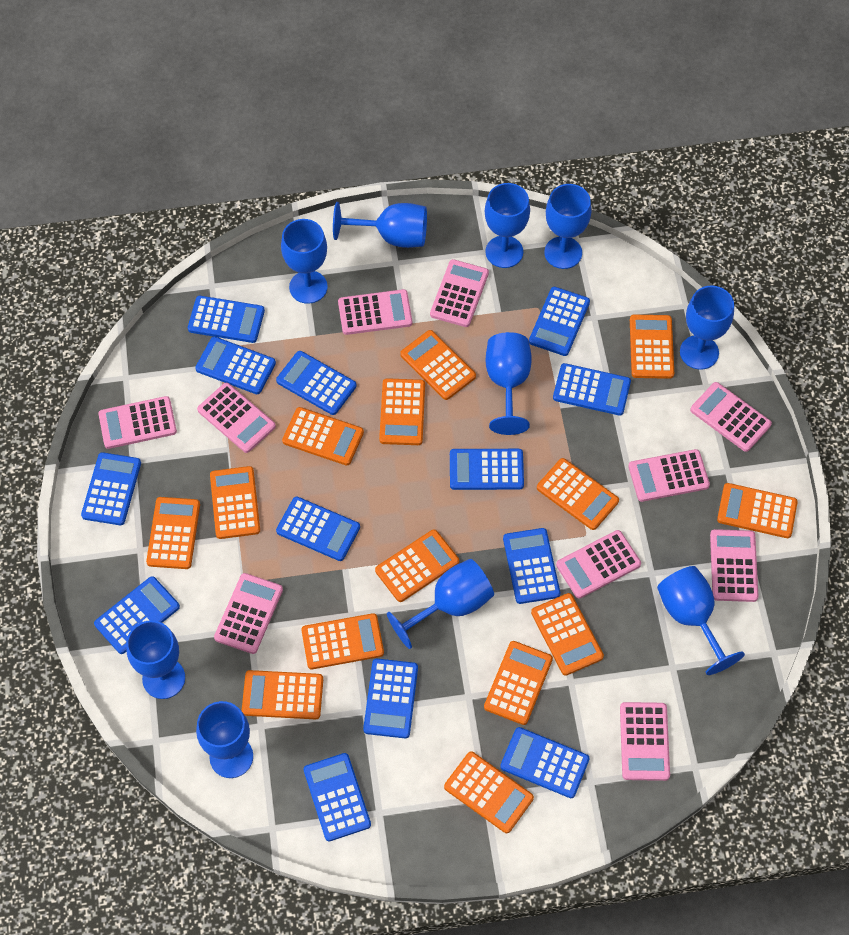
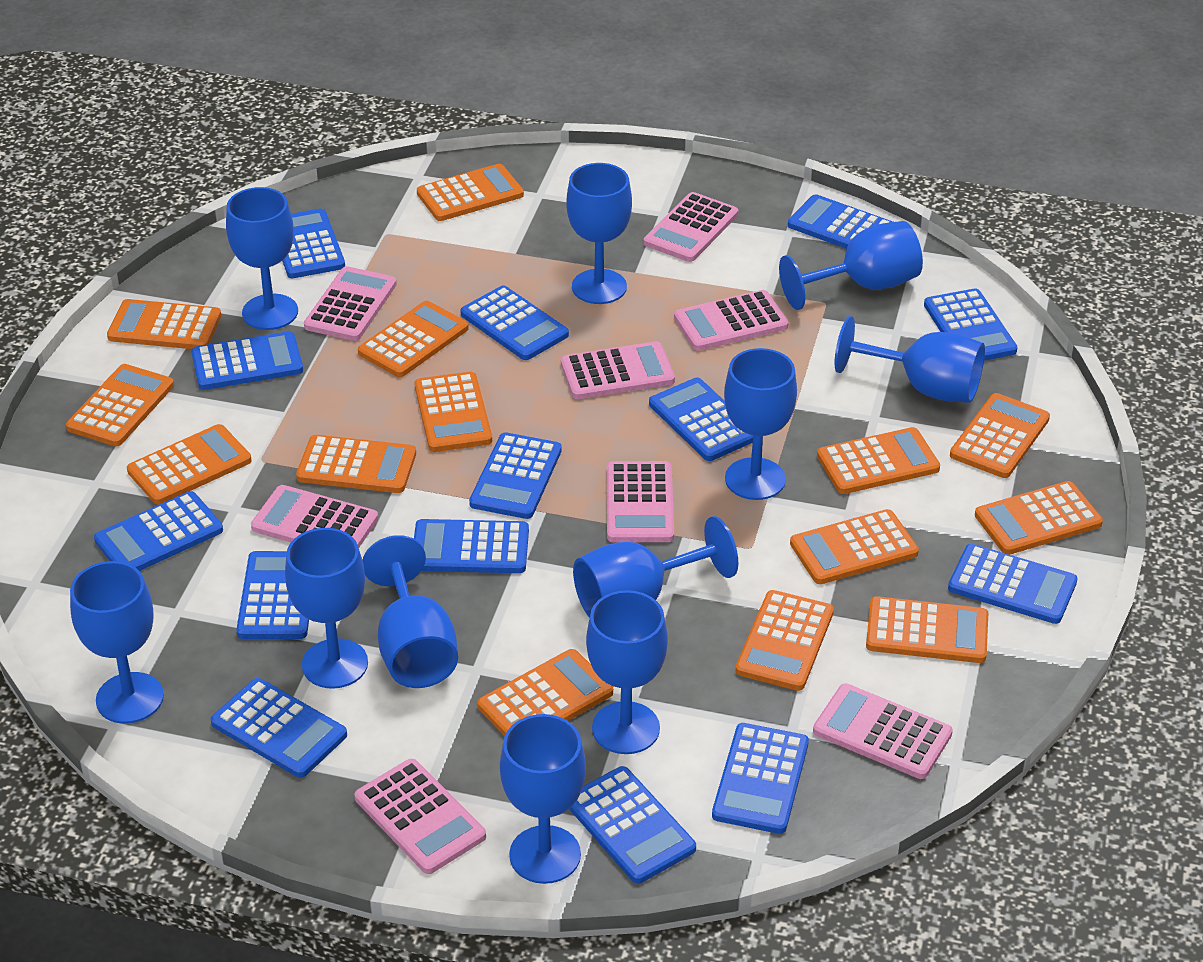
blue calculator: [81,452,141,525] [94,576,180,654] [188,296,265,343] [195,337,276,394] [276,351,357,415] [276,497,360,561] [304,753,371,841] [363,659,418,738] [450,449,524,490] [500,727,590,798] [503,528,560,604] [529,287,590,356] [553,363,631,415] = 13 -> [94,491,223,571] [191,331,303,390] [211,678,347,778] [236,551,309,639] [282,208,345,278] [414,519,529,573] [460,286,569,360] [469,432,562,519] [569,766,696,884] [649,377,753,461] [712,723,809,834] [788,194,893,249] [924,288,1018,361] [948,544,1077,624] = 14
blue goblet: [126,620,185,699] [196,701,253,778] [281,219,328,304] [333,202,427,248] [387,559,494,649] [485,183,530,268] [486,332,532,435] [544,184,591,269] [657,566,745,675] [680,286,734,370] = 10 -> [70,561,164,724] [226,187,298,330] [285,528,368,689] [362,535,458,688] [500,714,586,884] [566,163,632,304] [573,516,738,618] [586,590,668,754] [724,348,797,500] [779,221,923,310] [834,316,985,403] = 11
pink calculator: [98,396,177,449] [197,383,276,453] [214,573,283,654] [338,289,412,335] [430,259,489,327] [556,530,641,599] [620,702,670,781] [628,449,710,502] [690,382,772,452] [710,529,758,602] = 10 -> [251,485,378,548] [304,266,397,341] [355,759,486,874] [561,341,675,399] [607,461,674,542] [644,192,738,262] [674,290,789,351] [813,684,953,779] = 8

